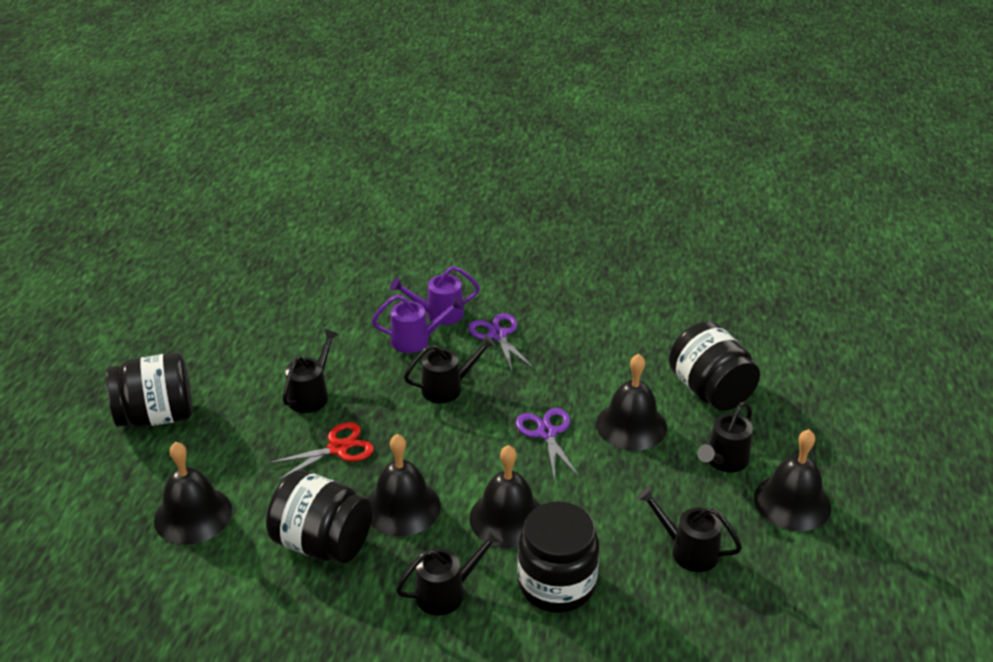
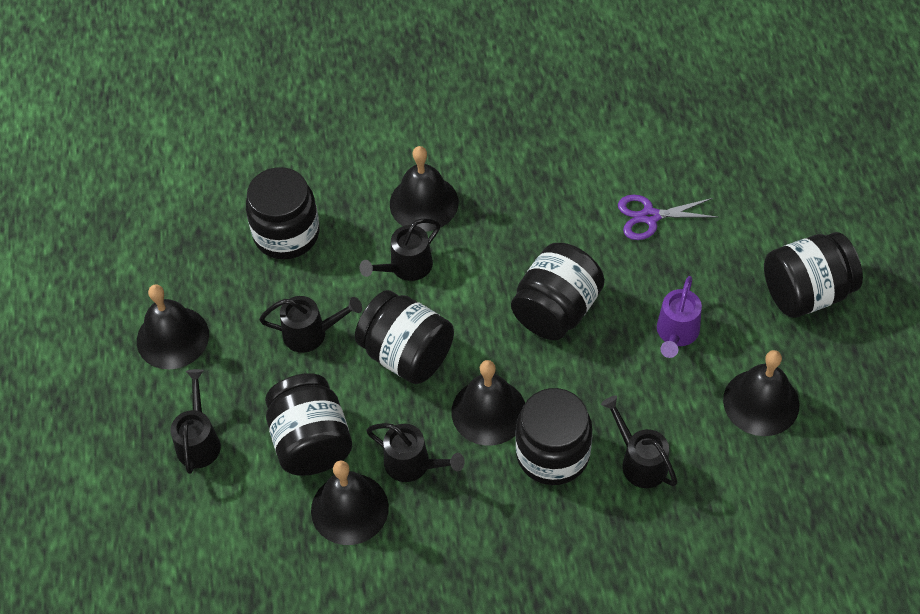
black jar: [106,353,193,428] [266,470,372,563] [517,502,599,613] [669,321,760,411] = 4 -> [246,167,320,259] [265,373,352,476] [355,290,454,384] [511,243,605,340] [515,388,593,485] [764,232,863,318] = 6
purple scissors: [468,313,534,374] [516,408,580,481] = 2 -> [618,195,717,240] = 1
purple watering can: [372,295,464,353] [390,266,480,325] = 2 -> [657,276,702,358] = 1
red scissors: [268,422,374,480] = 1 -> none = 0

